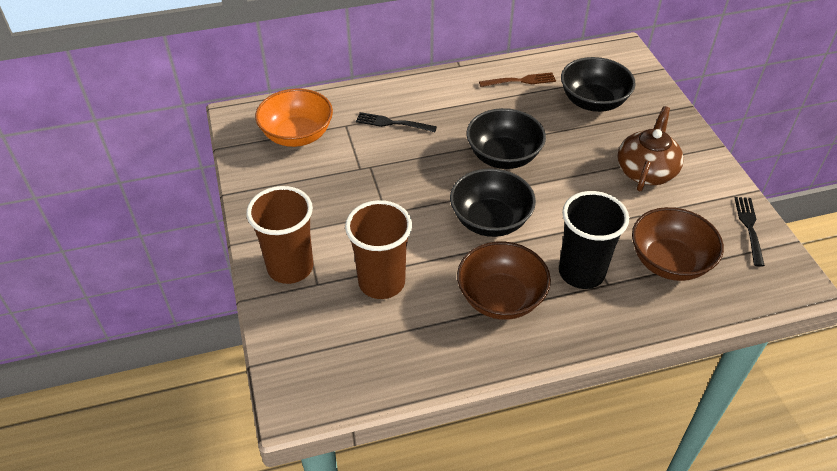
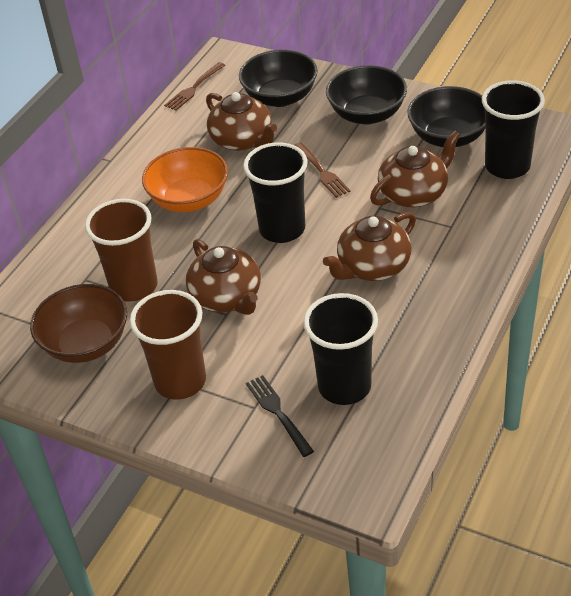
black cup: [559,191,629,289] = 1 -> [243,142,308,243] [303,293,378,405] [482,80,545,179] = 3
black fork: [356,112,437,132] [735,197,765,267] = 2 -> [246,375,314,457] = 1
brown bowl: [457,241,551,320] [632,207,724,281] = 2 -> [30,284,127,363] = 1
brown fork: [479,72,556,87] = 1 -> [164,62,225,111] [294,142,351,198] = 2
brown teapot: [618,106,684,191] = 1 -> [186,239,261,315] [206,92,277,151] [323,212,416,281] [370,130,460,207] = 4

